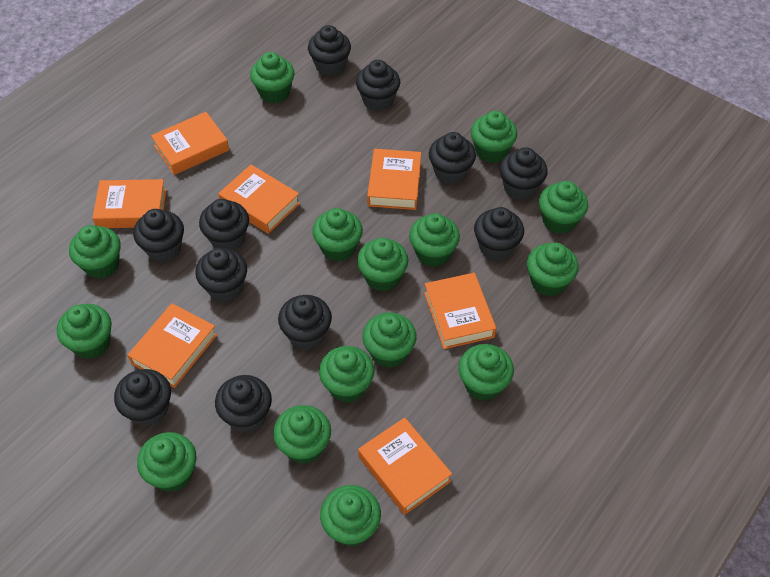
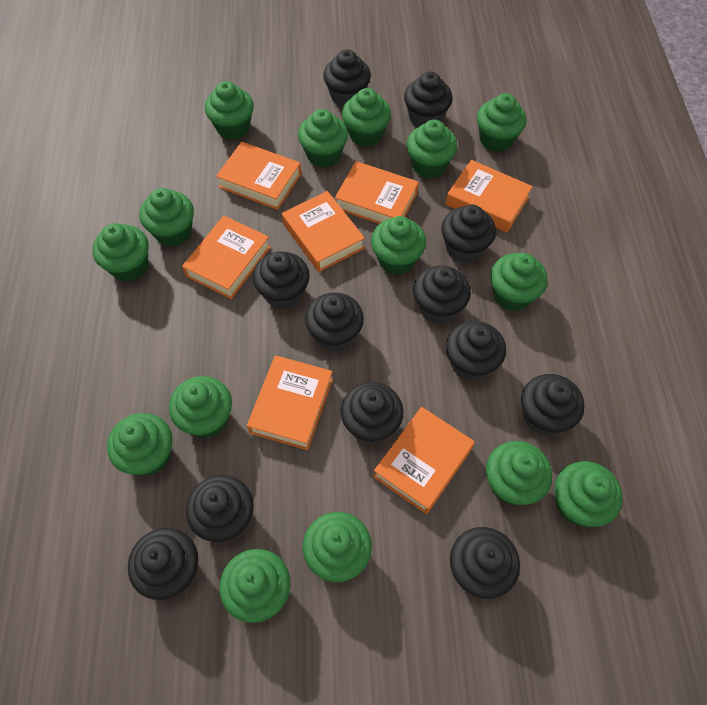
black cupcake: [114,369,171,427] [133,209,184,262] [195,248,247,302] [199,199,249,251] [215,375,272,433] [278,295,332,350] [308,25,351,76] [356,60,400,111] [429,132,476,184] [474,207,524,260] [499,147,548,200] = 11 -> [128,528,198,600] [186,475,254,542] [253,251,310,310] [305,293,364,352] [323,49,371,107] [340,382,404,444] [404,72,453,128] [413,265,471,324] [441,205,496,263] [446,321,506,381] [450,527,520,599] [521,374,584,436] = 12

